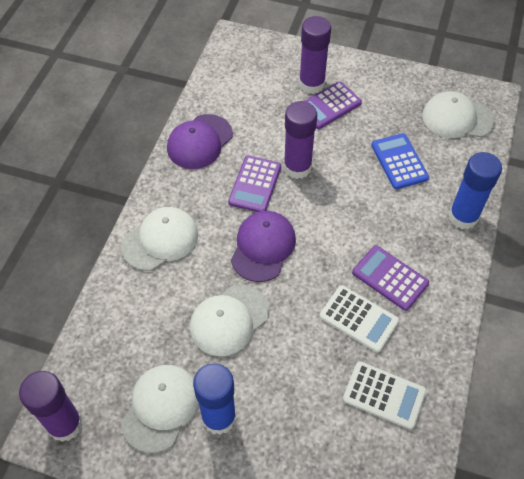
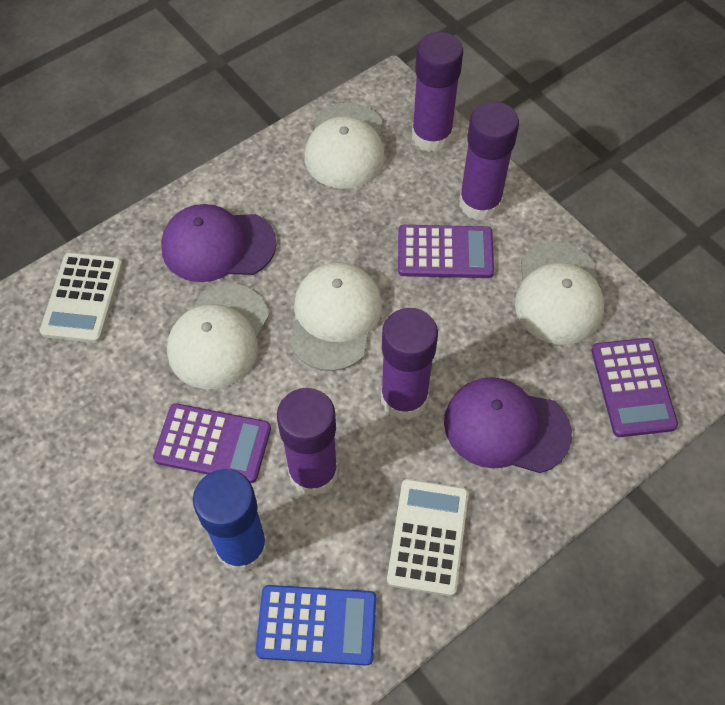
blue glue stick: [193,363,236,435] [448,152,502,229] = 2 -> [193,469,268,572] = 1
purple glue stick: [19,371,83,442] [284,101,317,179] [299,16,331,94] = 3 -> [277,388,338,496] [381,308,438,420] [412,32,463,152] [459,101,519,221] = 4

